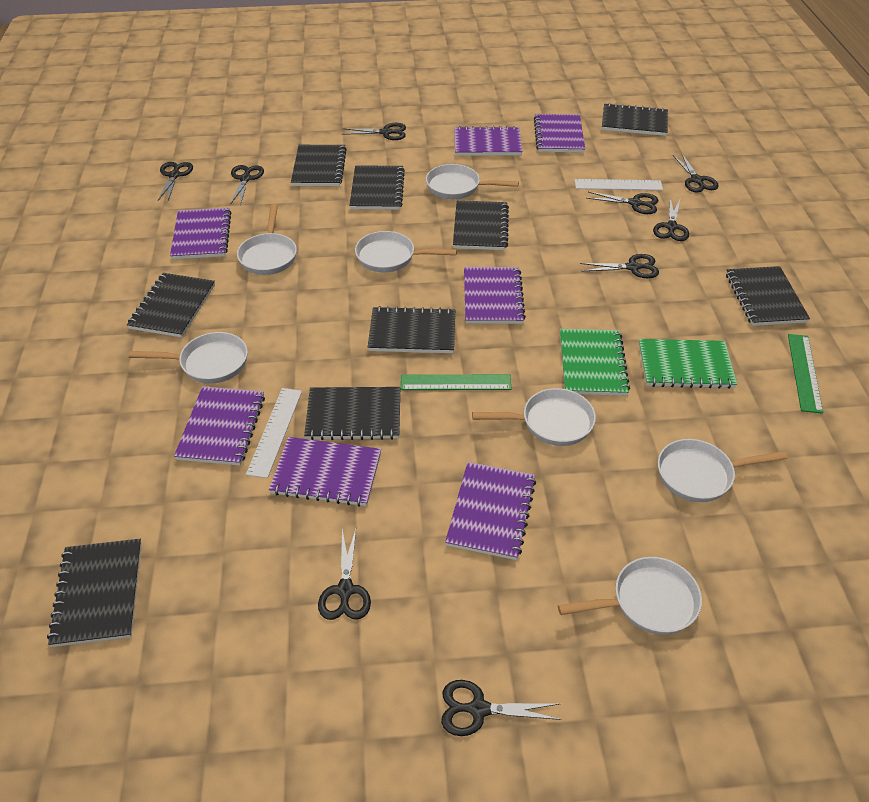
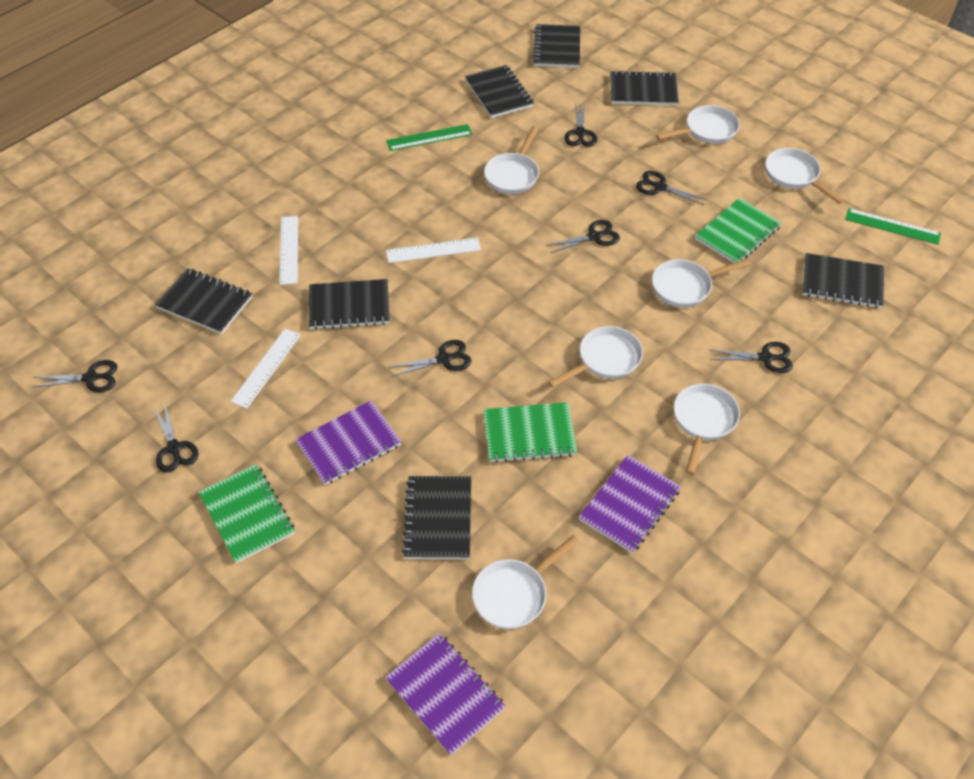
black notebook: [47,539,142,647] [127,273,215,338] [291,145,347,186] [304,387,400,440] [349,165,405,210] [368,306,455,353] [453,200,509,250] [602,103,668,136] [726,266,810,326] = 9 -> [155,268,252,334] [309,279,390,330] [402,476,471,559] [465,65,534,118] [533,24,580,68] [610,70,679,106] [802,253,884,308] = 7
black scissors: [158,162,193,201] [230,165,264,206] [318,529,371,620] [342,123,406,140] [441,680,562,736] [580,254,659,278] [586,192,658,214] [653,198,689,241] [673,154,719,193] = 9 -> [33,360,117,392] [154,404,198,473] [390,340,471,377] [546,220,620,253] [564,103,597,147] [636,171,708,205] [710,342,793,373] = 7
green notebook: [560,329,630,396] [639,339,737,389] = 2 -> [199,464,295,563] [483,402,577,463] [695,198,781,263] = 3
purple notebook: [170,208,231,259] [174,386,265,466] [269,437,381,507] [445,462,536,560] [454,126,522,156] [464,267,526,324] [534,114,585,153] = 7 -> [295,400,402,485] [385,633,506,755] [579,455,681,553] = 3
white ruler: [246,388,302,478] [575,179,663,190] = 2 -> [230,329,301,408] [279,216,298,285] [386,237,481,263] = 3

